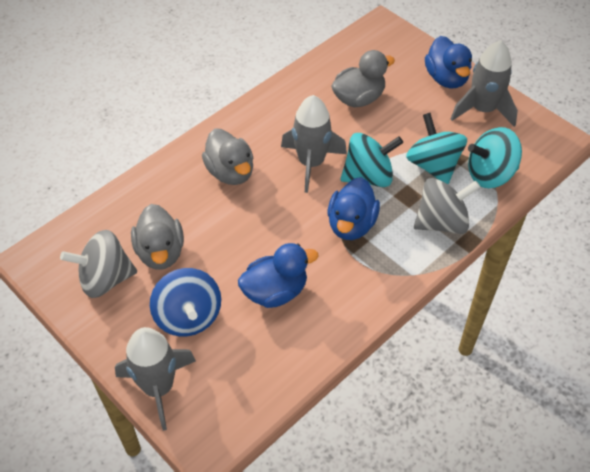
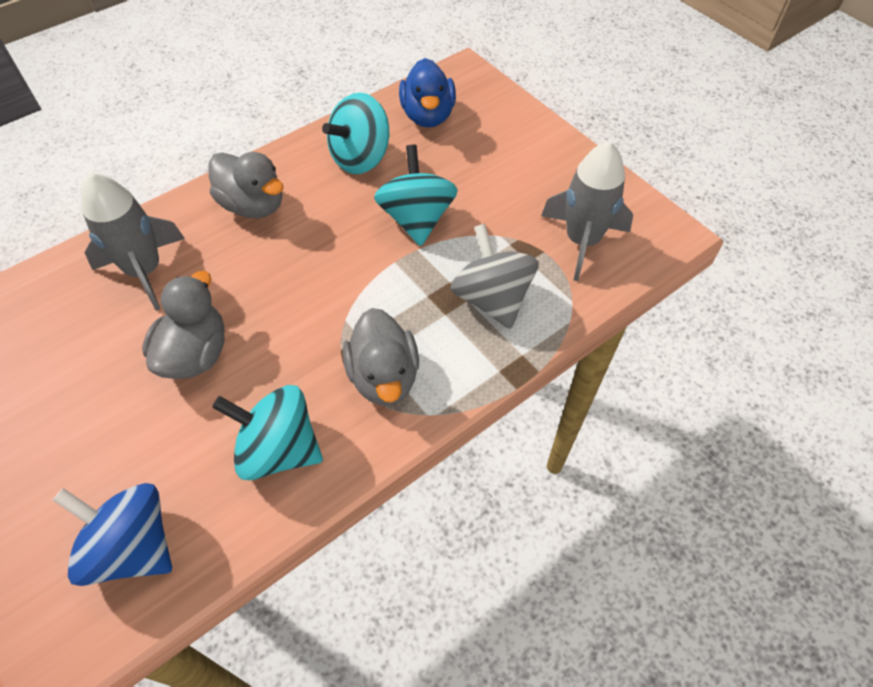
blue duck: [238,243,318,308] [328,177,380,240] [425,36,472,88] = 3 -> [399,58,456,127] = 1
grey rocket: [115,327,196,431] [281,95,347,193] [451,40,518,127] = 3 -> [81,173,185,311] [541,141,633,281] = 2
grey spinning top: [60,230,137,298] [414,178,480,234] = 2 -> [451,224,539,329] = 1

